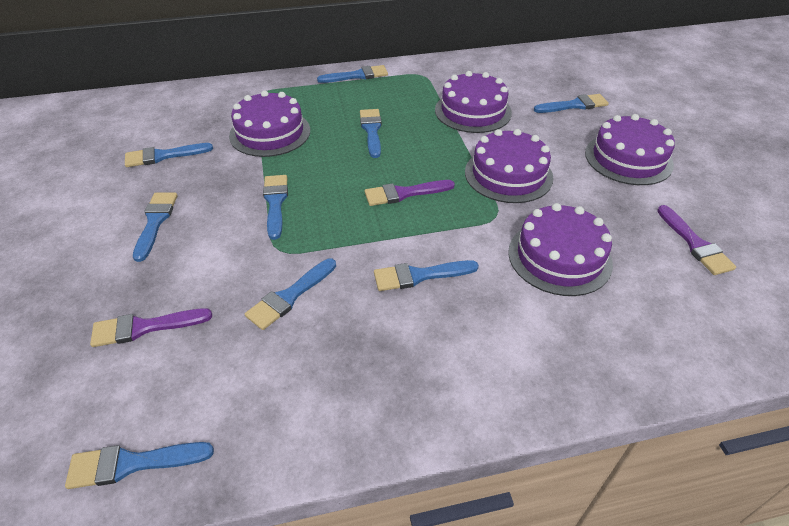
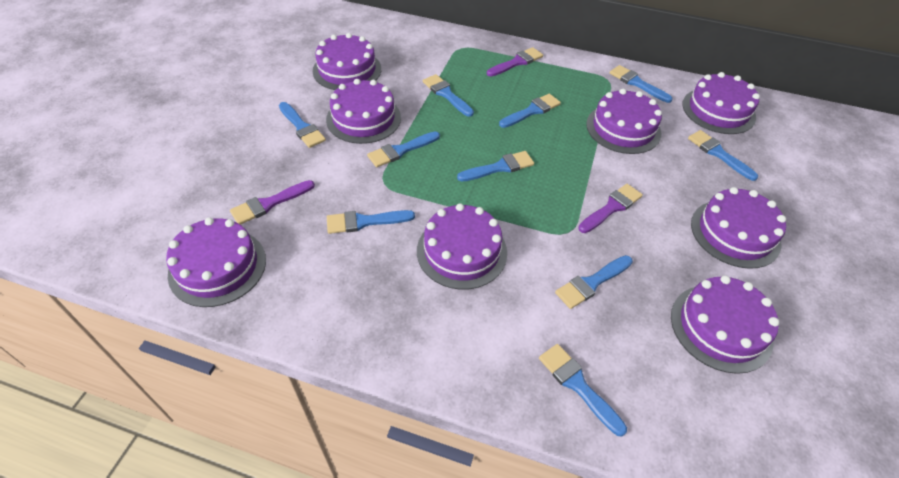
blue brush: [65,442,214,489] [125,143,213,167] [133,193,177,262] [245,259,336,330] [263,175,288,240] [317,65,388,83] [360,109,382,158] [374,260,479,291] [534,94,609,113] = 9 -> [279,102,326,148] [327,210,415,234] [367,131,440,167] [423,74,474,117] [457,151,534,182] [499,94,561,128] [539,344,627,436] [555,255,633,309] [610,65,673,103] [688,130,758,181] = 10
purple cake: [229,91,310,157] [435,71,512,133] [465,129,553,203] [508,203,613,296] [585,114,675,185] = 5 -> [166,217,266,307] [313,33,381,90] [326,79,401,144] [417,203,507,290] [586,89,662,154] [671,275,779,374] [683,72,760,134] [691,187,786,269] = 8

